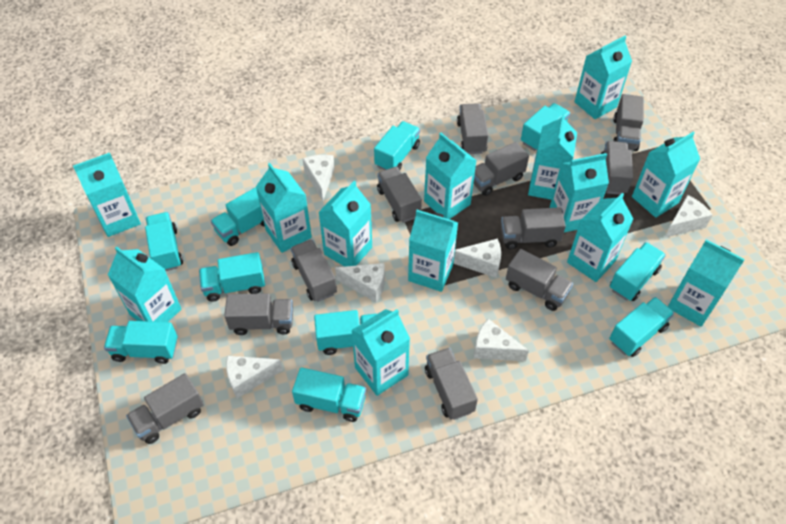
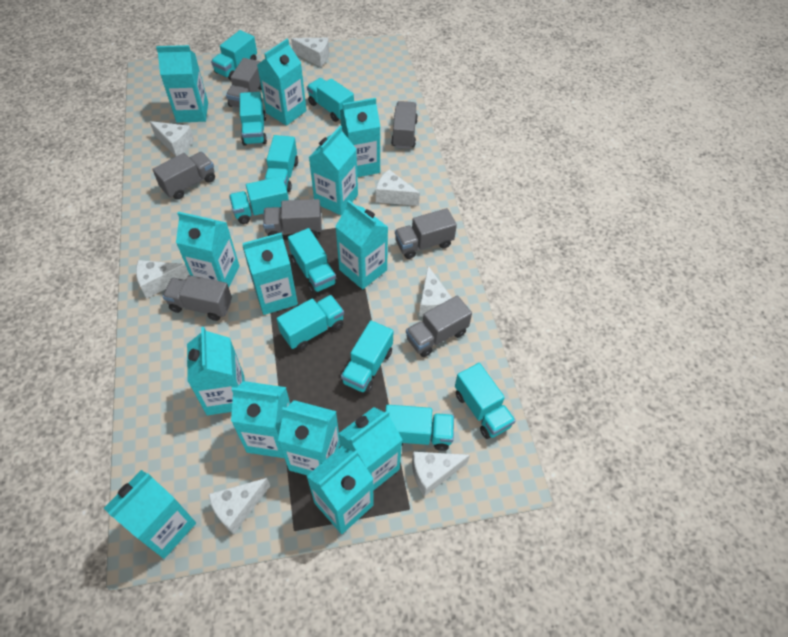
grey truck: [126,373,204,444] [224,293,293,335] [291,240,337,302] [377,167,422,223] [425,348,478,420] [457,103,488,154] [473,142,529,196] [501,207,566,249] [506,249,573,311] [601,141,633,195] [613,94,644,151] = 11 -> [152,152,215,199] [163,275,232,321] [226,58,262,108] [263,199,322,237] [391,101,418,149] [395,208,457,259] [406,296,472,357] = 7
white cheese: [226,356,283,398] [303,155,335,201] [335,263,385,302] [454,238,501,278] [474,319,529,361] [664,195,712,238] = 6 -> [136,260,190,298] [149,121,194,156] [208,478,270,534] [291,38,329,67] [376,170,420,206] [412,452,470,496] [419,266,452,317] = 7

